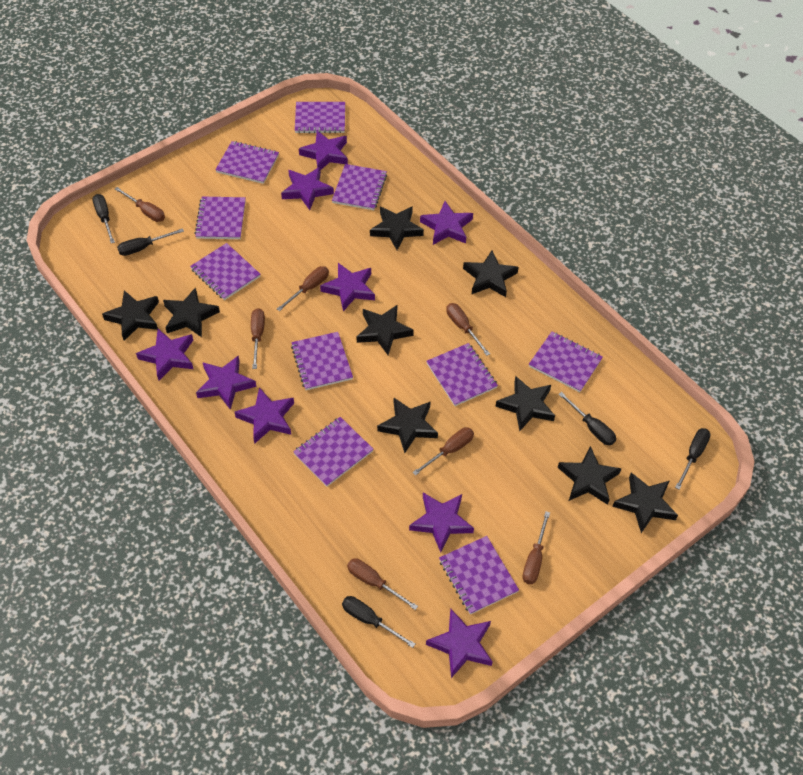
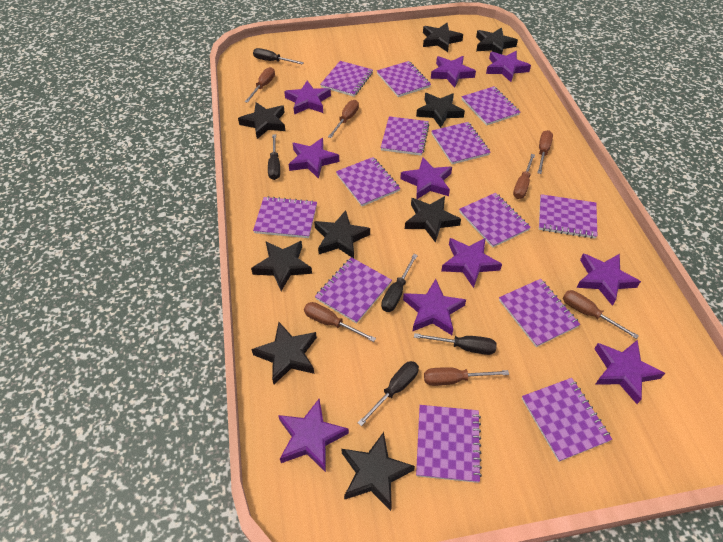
purple notebook: [190,243,260,300] [194,197,246,239] [215,141,279,184] [291,332,353,390] [293,417,374,487] [295,102,345,134] [332,164,387,210] [426,343,498,406] [439,536,519,614] [529,332,603,392] = 10 -> [253,196,317,238] [315,257,392,324] [320,61,373,97] [336,157,400,206] [377,61,431,97] [381,116,429,156] [416,405,482,483] [431,122,491,164] [459,193,531,248] [462,86,520,126] [499,279,580,347] [522,378,612,462] [539,194,597,239] = 13
purple star: [136,329,193,381] [196,355,256,410] [234,387,294,444] [281,167,334,210] [299,131,348,170] [320,263,375,311] [409,492,474,552] [420,201,473,245] [426,609,493,678] = 9 -> [278,399,349,472] [284,81,331,115] [289,138,339,179] [400,157,452,199] [403,279,466,335] [431,56,476,88] [441,238,502,288] [486,51,531,82] [577,254,641,306] [594,340,665,404] = 10

